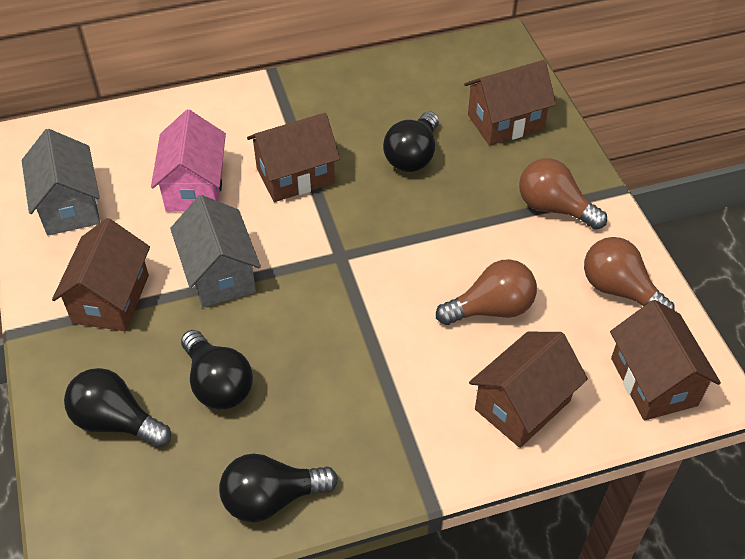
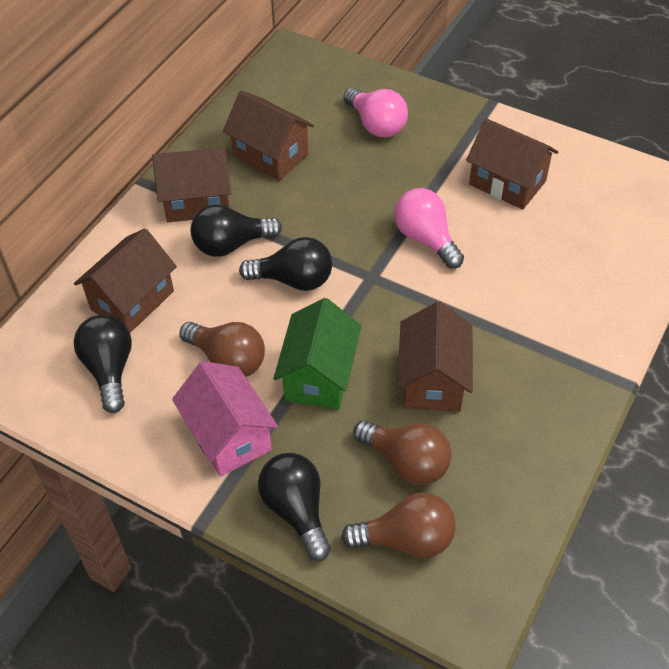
green house: none = 0 -> [273,298,361,410] = 1
grey house: [22,129,100,236] [170,195,261,307] = 2 -> none = 0
pink light bulb: none = 0 -> [343,88,408,137] [394,188,464,269] = 2

